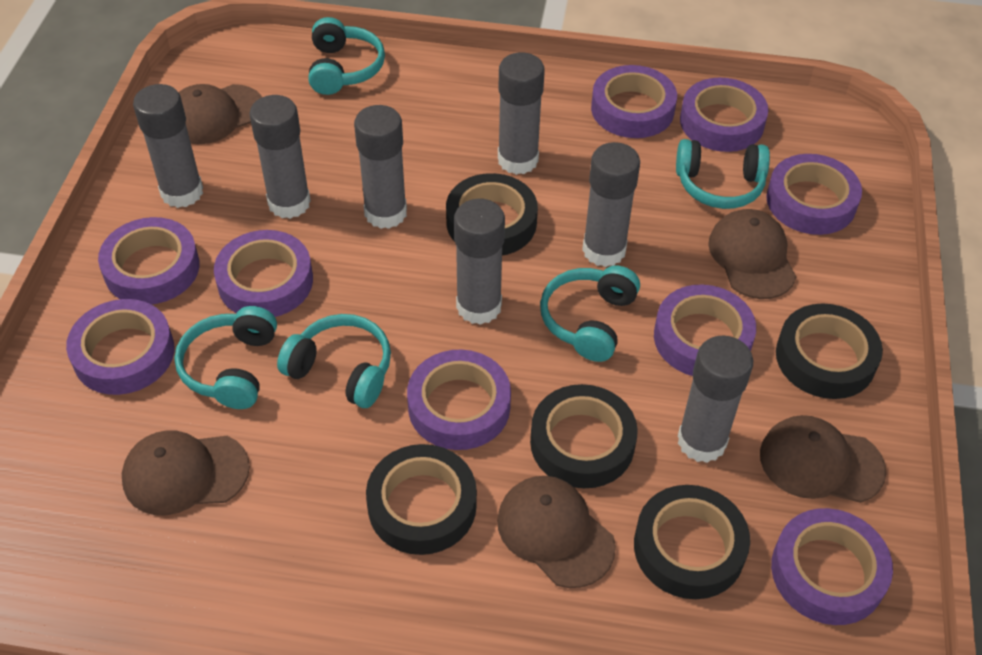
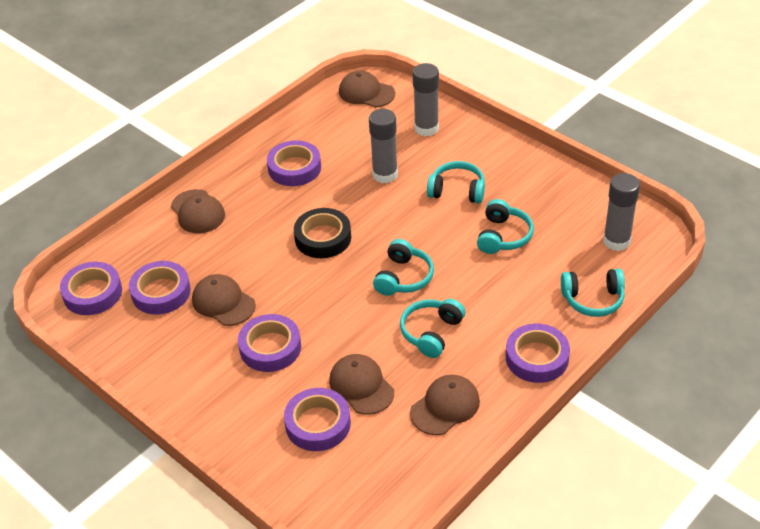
black tape: [366,444,477,555] [446,173,538,256] [530,384,638,488] [634,485,750,599] [776,303,883,399] = 5 -> [294,208,351,258] = 1
grey glue stick: [133,84,203,208] [249,95,311,219] [354,105,407,229] [454,199,505,325] [498,52,545,175] [582,142,640,267] [678,335,753,463] = 7 -> [369,109,398,183] [413,63,439,136] [603,173,640,251] = 3
purple tape: [66,299,175,395] [98,217,200,304] [214,230,313,317] [407,350,511,450] [591,65,677,138] [654,284,756,376] [680,78,768,152] [766,154,862,235] [771,508,893,625] = 9 -> [60,262,122,315] [129,261,191,315] [238,314,301,372] [267,140,321,186] [284,388,351,451] [506,324,570,383] = 6

